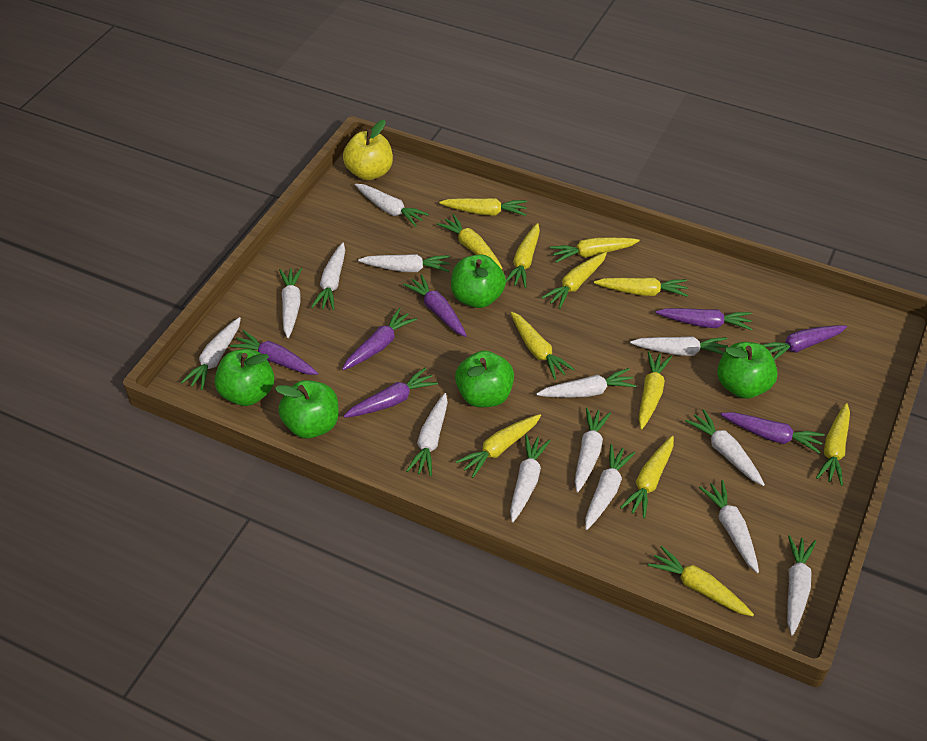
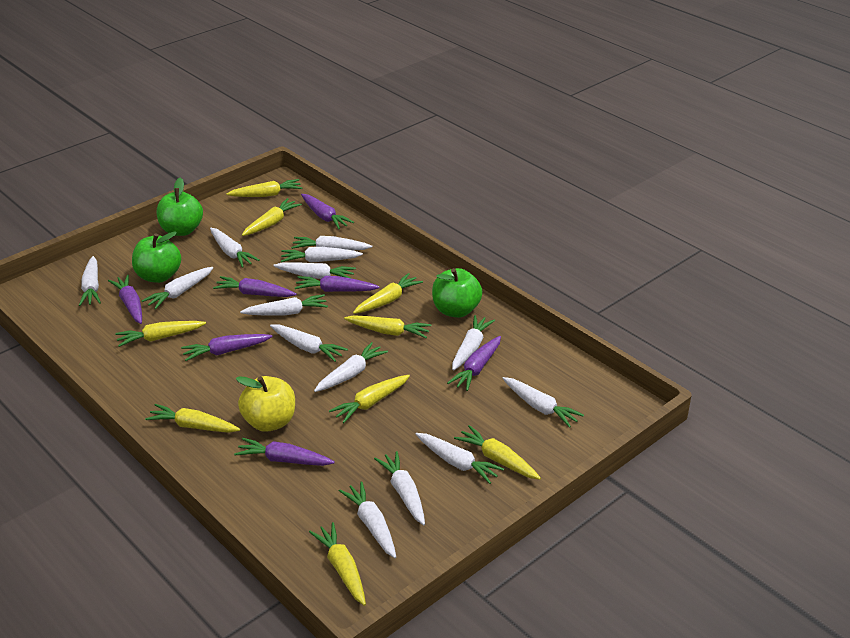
green apple: [215,349,274,406] [275,380,339,438] [451,254,506,308] [455,351,514,407] [717,342,778,399] = 5 -> [132,231,181,283] [157,178,203,236] [432,268,482,318] = 3
yellow carrot: [437,214,502,269] [439,198,527,216] [456,414,541,478] [506,223,540,288] [511,312,575,380] [541,252,607,309] [550,237,640,263] [594,277,688,297] [620,436,674,519] [638,351,672,430] [648,546,754,616] [816,403,850,486] = 12 -> [115,321,206,347] [145,404,240,433] [226,179,302,197] [242,198,302,236] [309,522,366,606] [329,375,410,423] [344,315,431,338] [353,273,423,314] [454,425,541,480] = 9

